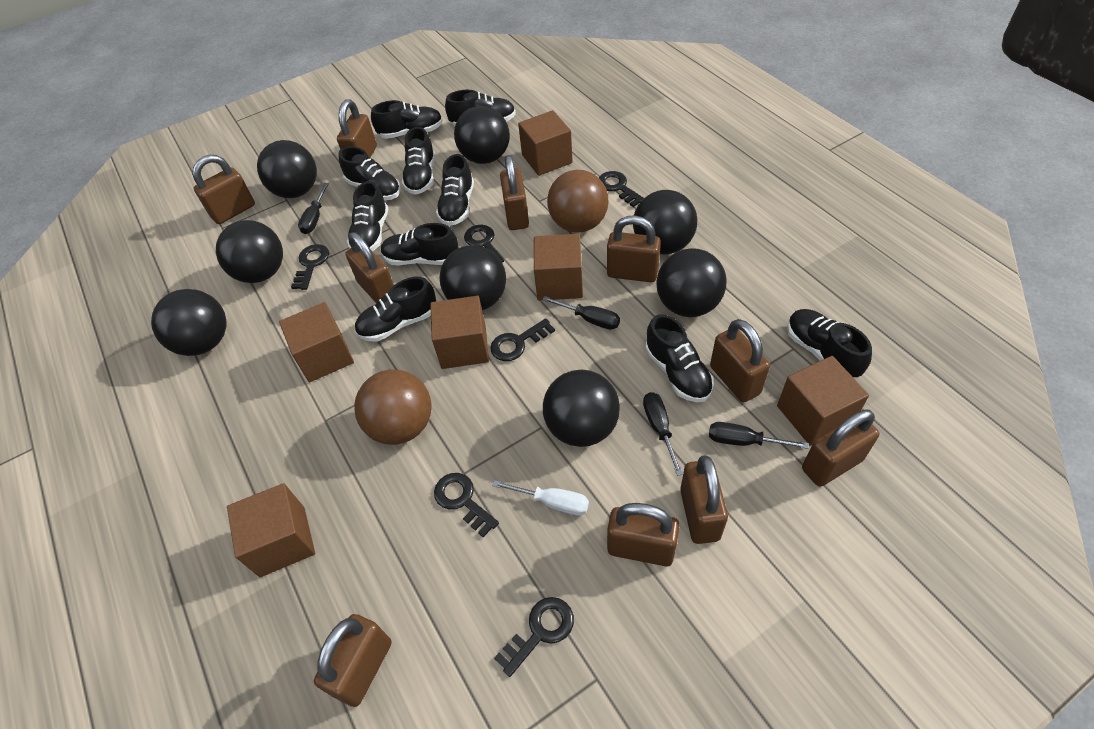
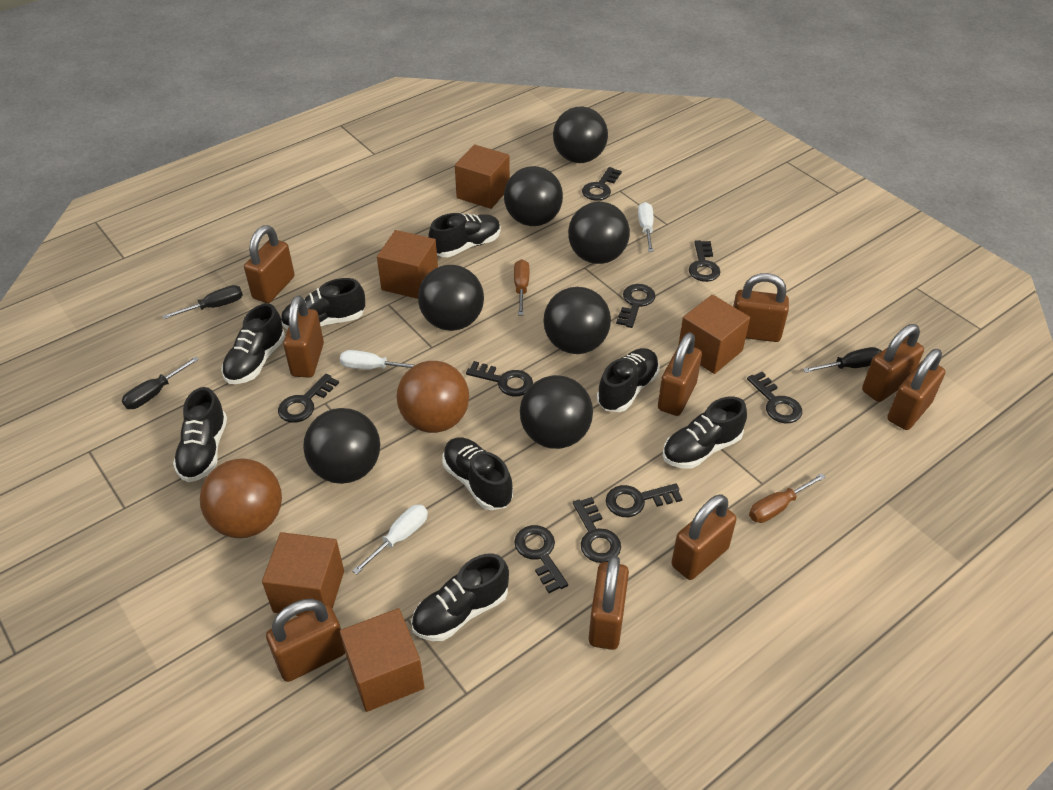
black ball: [151,289,226,356] [216,220,283,283] [257,140,317,198] [440,245,506,311] [454,106,510,164] [543,369,620,447] [633,190,697,255] [657,248,727,317] = 8 -> [303,408,380,484] [418,265,484,331] [504,166,563,226] [520,375,593,449] [543,287,611,354] [553,107,608,163] [568,202,630,264] = 7
black key: [291,244,329,290] [434,473,499,537] [464,225,504,262] [490,318,555,361] [494,597,574,677] [599,171,644,207] = 6 -> [278,374,339,423] [466,361,533,396] [514,525,568,593] [573,497,621,563] [582,167,622,201] [606,484,682,517] [616,284,655,328] [689,240,720,282] [747,372,802,423] = 9
black screwdriver: [298,183,329,234] [542,296,620,330] [643,392,683,476] [709,422,809,449] = 4 -> [122,356,199,409] [163,285,243,319] [803,347,882,373] = 3
black shoe: [339,146,401,201] [347,181,388,251] [355,277,436,342] [371,100,443,139] [381,223,458,266] [402,127,435,195] [436,154,474,226] [445,90,516,126] [645,314,714,402] [787,309,872,378] = 10 -> [173,387,227,482] [221,303,285,384] [281,278,365,329] [411,553,509,641] [428,213,501,257] [442,438,513,510] [597,348,660,412] [663,397,747,469] = 8
brown cube: [227,483,315,577] [279,302,354,382] [430,296,489,369] [518,110,573,176] [534,234,583,300] [777,356,869,446] = 6 -> [262,532,344,616] [340,608,425,712] [377,230,438,299] [455,144,510,209] [678,295,750,374] = 5
brown padlock: [192,155,255,224] [314,614,392,707] [337,99,377,158] [346,232,394,303] [500,155,529,230] [607,215,661,282] [607,503,679,566] [680,455,728,544] [710,319,770,402] [802,409,880,487] = 10 -> [244,225,295,303] [266,599,345,682] [283,296,324,377] [589,555,629,650] [658,332,702,416] [671,495,737,580] [733,273,789,342] [862,324,924,402] [887,349,945,430] = 9
brown screwdriver: none = 0 -> [514,259,529,315] [749,473,826,523] = 2
white screwdriver: [492,480,589,515] = 1 -> [340,350,414,370] [352,505,428,575] [638,202,654,252] = 3

